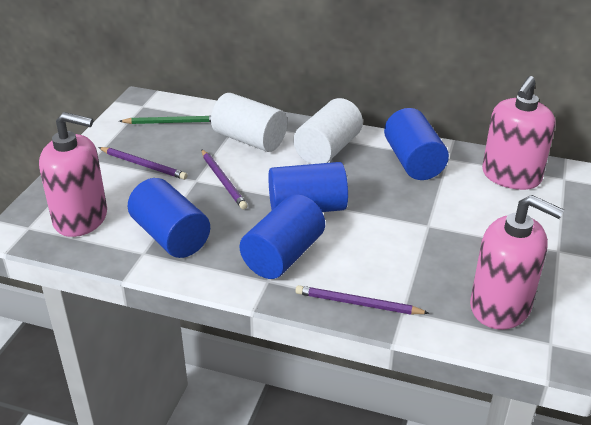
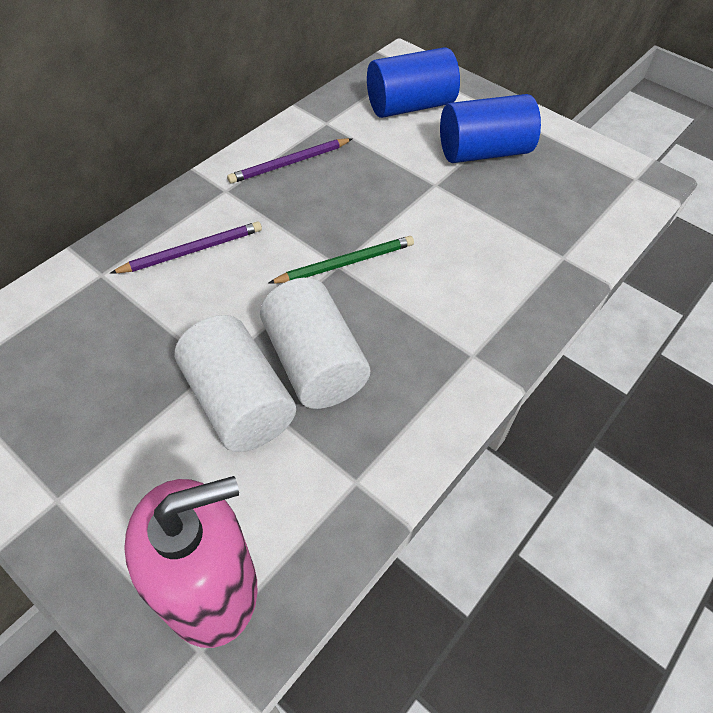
blue cylinder: [128,178,210,258] [240,194,325,279] [268,162,348,212] [384,108,449,180] = 4 -> [367,47,460,118] [440,94,541,163] = 2
pink soap dispenser: [39,112,107,237] [470,195,564,330] [482,76,556,190] = 3 -> [124,476,258,648] = 1
purple pencil: [98,147,188,180] [201,149,248,209] [296,285,429,315] = 3 -> [110,221,262,274] [227,138,352,184] = 2

